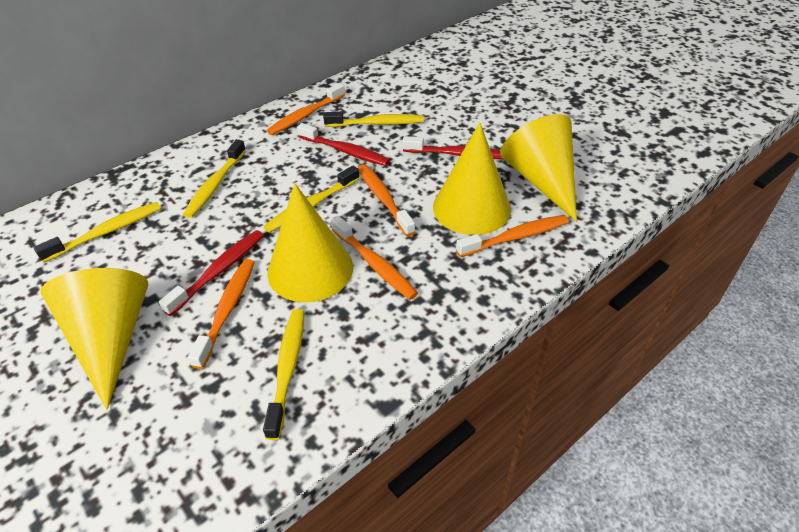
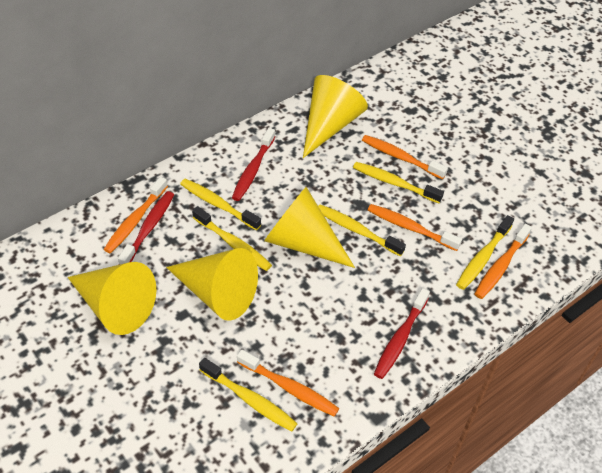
yellow toothbrush: [34,202,161,263] [183,139,246,218] [263,166,360,233] [263,309,304,440] [323,111,424,127] = 5 -> [180,179,261,230] [192,206,272,271] [199,358,298,432] [318,204,406,256] [353,162,444,203] [456,215,514,290] = 6

